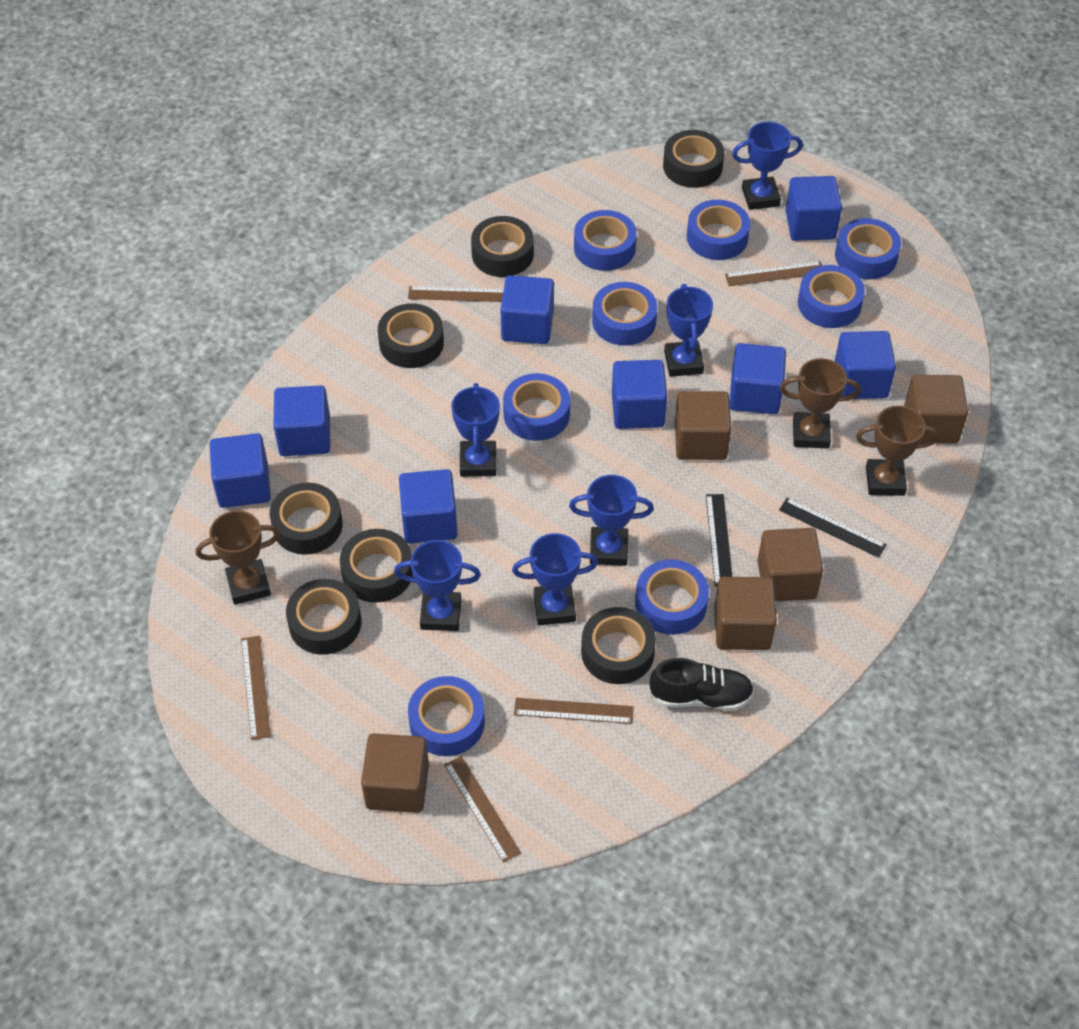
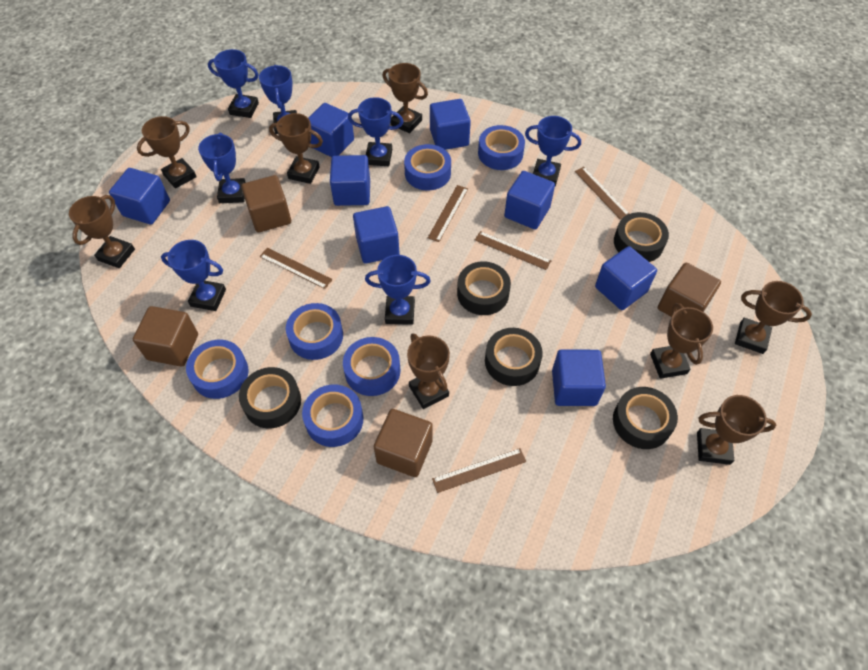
black ruler: [706,494,733,587] [779,497,887,558] = 2 -> none = 0
black shoe: [650,658,754,711] = 1 -> none = 0
black tape: [270,483,342,555] [286,579,361,655] [340,529,413,603] [378,304,444,368] [471,216,534,277] [581,607,656,684] [663,130,724,188] = 7 -> [239,367,301,428] [457,261,511,315] [485,328,543,386] [613,387,678,449] [614,212,669,262] = 5
blue tape: [408,676,485,756] [503,373,570,441] [574,210,637,271] [592,282,657,346] [635,559,709,635] [687,200,750,260] [798,265,865,328] [835,218,901,280] = 8 -> [186,340,249,399] [286,303,343,360] [302,385,363,447] [343,337,401,396] [404,144,451,190] [478,125,525,170] = 6
blue trophy: [394,540,481,631] [451,383,500,477] [512,533,598,625] [569,475,654,566] [664,284,713,377] [732,122,803,210] = 6 -> [161,240,226,311] [198,133,246,203] [208,49,259,118] [259,65,297,134] [348,97,404,166] [365,255,431,325] [525,116,581,186] = 7
brown cube: [361,733,429,813] [675,391,732,460] [714,577,777,650] [757,528,823,601] [904,375,968,443] = 5 -> [133,306,198,367] [241,175,291,233] [374,409,433,477] [658,263,721,317] = 4
brown trophy: [196,510,280,605] [780,358,861,448] [856,405,939,496] = 3 -> [69,195,135,268] [137,116,197,188] [269,113,323,184] [382,63,428,133] [407,333,450,409] [650,303,713,379] [697,395,776,465] [735,281,812,354] = 8

